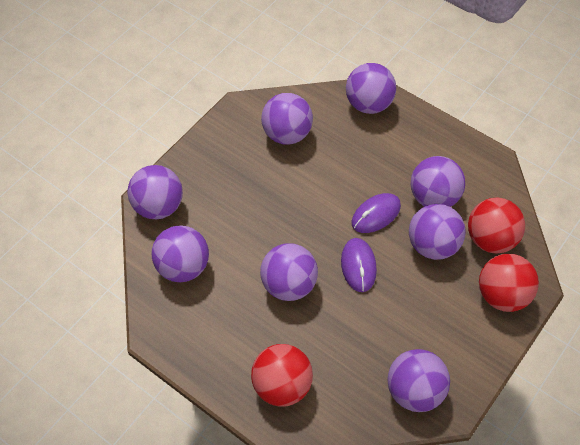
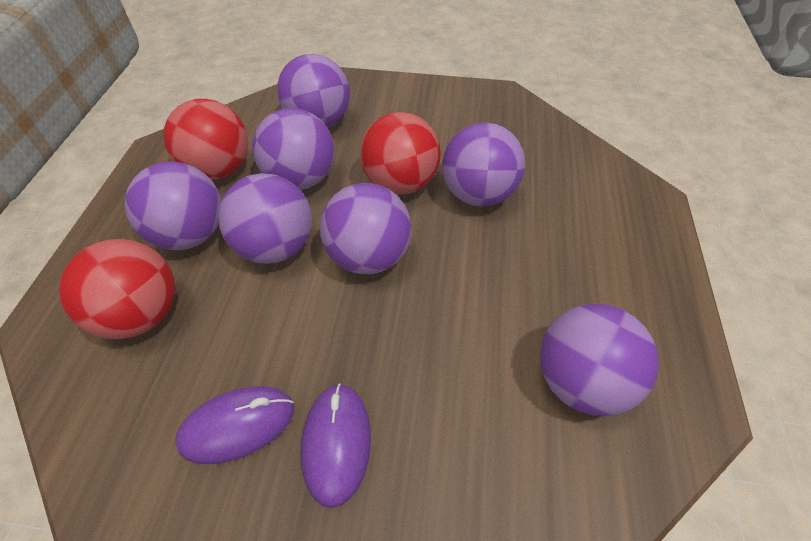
purple ball: [127,165,183,219] [151,225,209,283] [260,244,318,301] [261,93,313,145] [346,63,396,114] [387,349,450,412] [409,204,466,260] [411,156,465,207] = 8 -> [125,161,222,250] [218,173,312,264] [252,108,335,190] [277,54,350,128] [320,183,412,274] [442,122,525,207] [540,304,659,416] = 7

